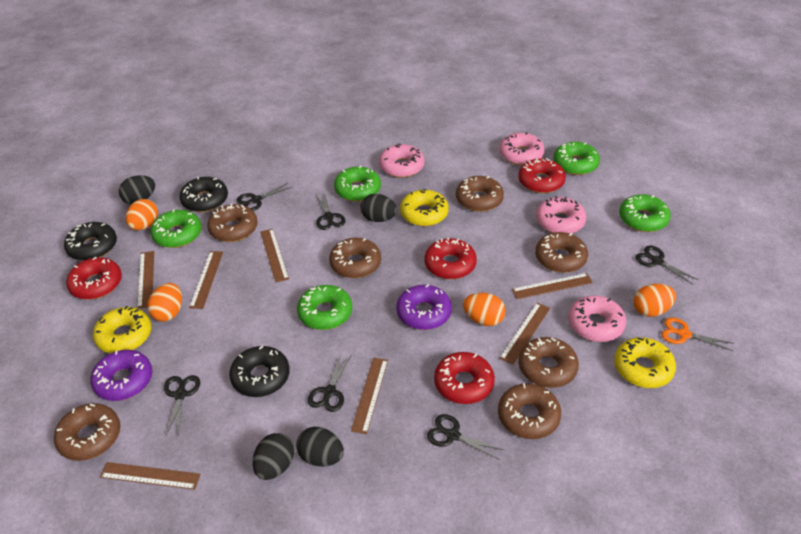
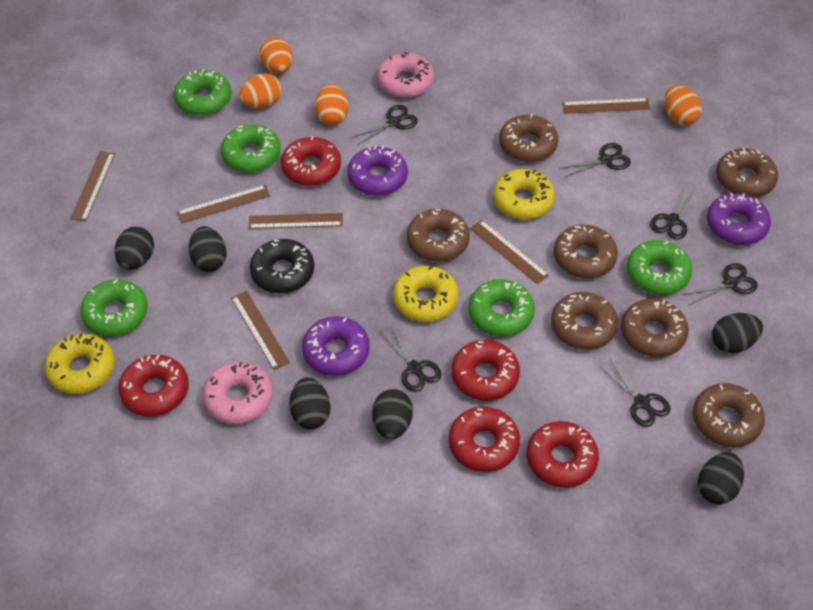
black donut: [64,222,117,261] [180,177,228,212] [229,346,290,397] = 3 -> [250,239,314,293] = 1
black egg: [119,175,155,204] [253,433,294,480] [296,427,344,467] [361,194,397,222] = 4 -> [115,227,154,270] [189,226,227,272] [289,377,330,429] [372,389,413,439] [698,452,744,505] [712,313,763,353] = 6
brown ruler: [100,462,201,490] [137,251,154,309] [189,251,223,309] [260,229,289,282] [351,358,388,434] [499,303,550,365] [512,273,593,299] = 7 -> [70,151,115,221] [177,185,270,224] [231,291,290,370] [248,213,343,229] [470,220,549,284] [562,98,651,114] = 6
orange scissors: [661,318,734,351] = 1 -> none = 0
pink donut: [379,144,425,178] [499,132,545,165] [536,196,586,234] [568,296,626,342] = 4 -> [203,362,273,424] [377,52,434,98] = 2
purple donut: [90,350,152,401] [396,284,452,330] = 2 -> [302,316,370,376] [347,146,408,196] [707,193,771,245] = 3
red donut: [66,257,122,300] [424,237,477,279] [434,352,495,404] [518,158,566,193] = 4 -> [118,355,189,417] [281,136,341,186] [449,407,520,472] [451,340,520,401] [527,421,599,488] = 5

